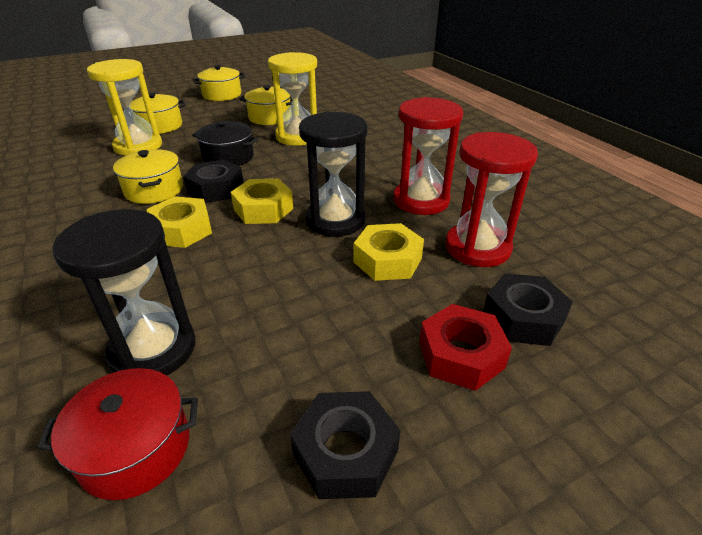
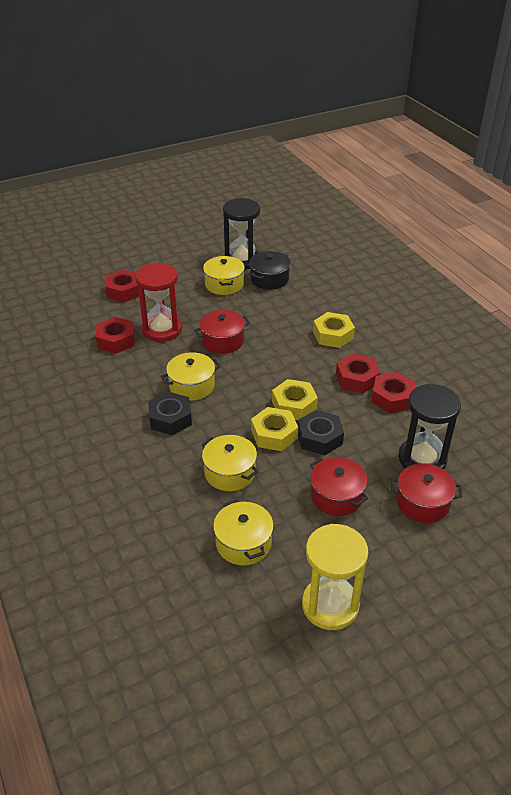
black nut: [183,159,244,203] [290,391,400,499] [483,273,573,346] = 3 -> [148,392,192,435] [298,410,344,456] = 2
red hourglass: [393,97,463,215] [445,132,538,267] = 2 -> [135,262,182,342] = 1
red nut: [419,304,512,391] = 1 -> [96,317,135,354] [105,269,139,303] [336,353,380,394] [371,372,416,413] = 4
red pot: [38,368,198,500] = 1 -> [194,310,250,354] [310,457,368,516] [391,463,462,523] = 3
yellow hourglass: [87,59,162,156] [268,52,317,146] = 2 -> [302,524,369,630] = 1

